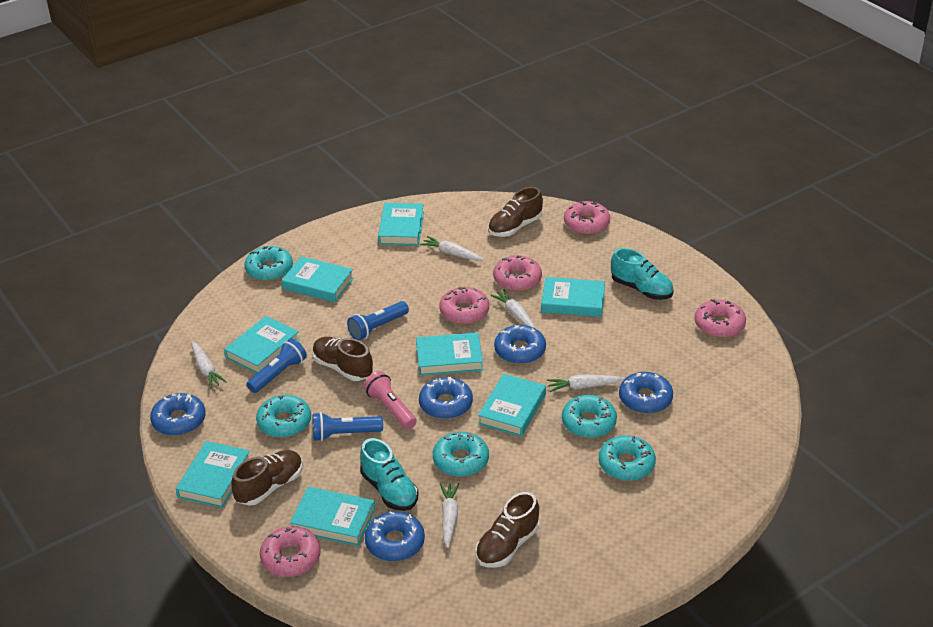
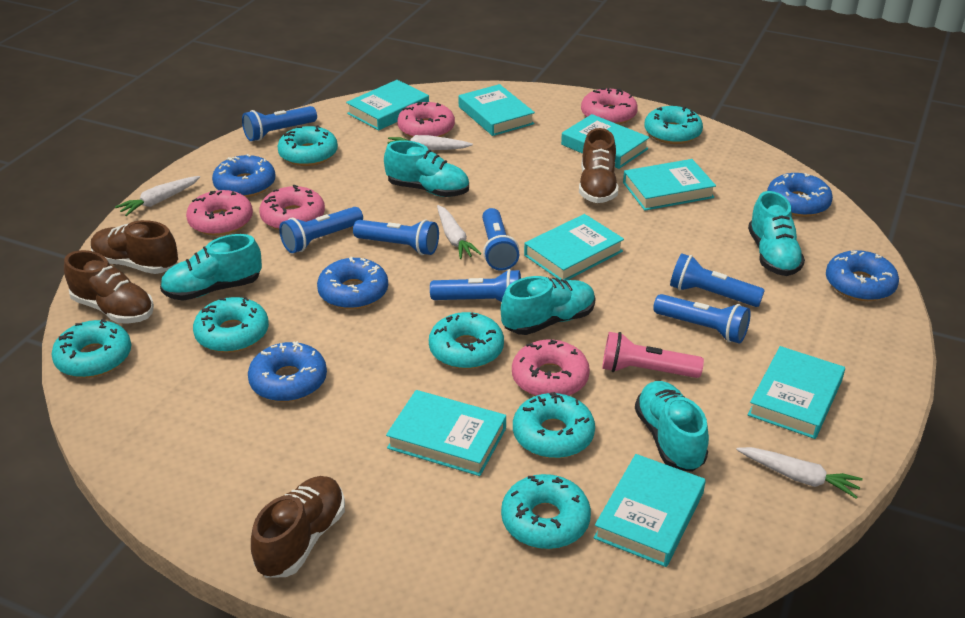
blue flashlight: [247,338,307,393] [313,412,383,441] [347,301,409,341] = 3 -> [242,106,317,141] [279,207,363,253] [353,220,439,255] [430,269,521,302] [482,208,519,270] [653,294,751,343] [670,253,765,307] = 7
turquoise donut: [244,246,293,281] [256,395,311,438] [433,432,489,477] [562,395,617,438] [599,435,656,481] = 5 -> [51,319,131,378] [193,297,269,353] [277,125,338,166] [429,312,504,369] [501,474,591,549] [513,392,595,458] [644,106,703,144] = 7
turquoise shoe: [360,438,418,511] [611,248,674,300] = 2 -> [160,234,262,301] [384,140,469,197] [501,276,596,335] [635,381,709,472] [748,191,805,276] = 5
white carrot: [191,341,227,388] [420,236,484,261] [440,483,459,548] [490,289,536,329] [547,374,625,392] = 5 -> [115,176,200,216] [386,135,473,150] [437,205,481,259] [736,447,863,499] = 4

